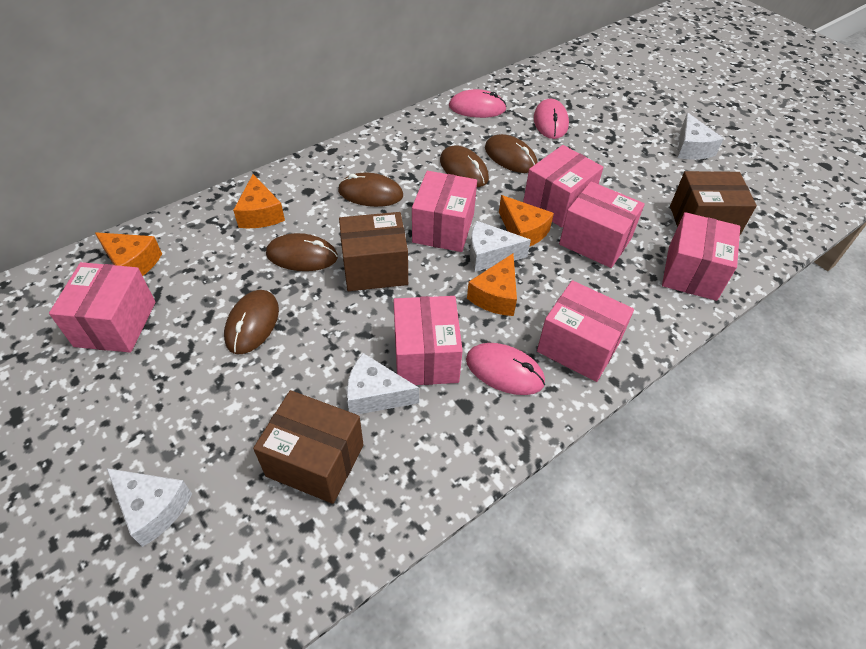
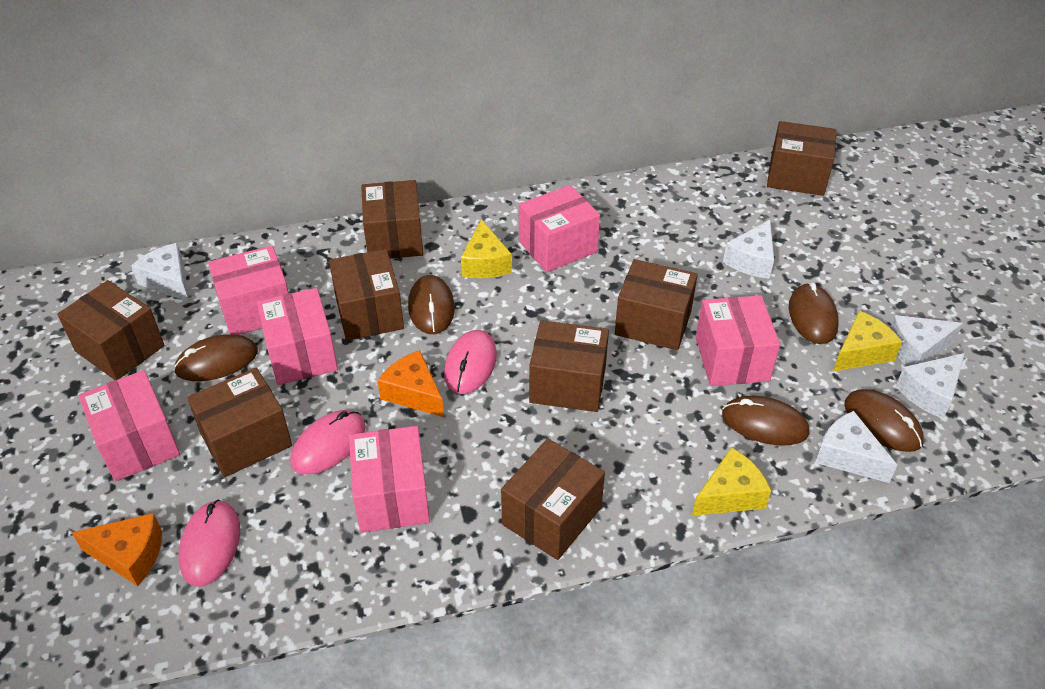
brown box: [253,390,364,504] [339,212,408,291] [670,171,757,235] = 3 -> [57,280,165,380] [187,368,292,477] [329,249,404,341] [361,180,423,259] [501,439,605,560] [529,320,609,412] [615,259,698,350] [767,121,836,196] = 8
orange cheese: [95,232,162,276] [233,174,285,228] [467,254,517,316] [499,195,554,246] = 4 -> [71,513,162,586] [378,350,444,417] = 2
pink box: [49,262,156,352] [394,296,463,385] [412,171,477,252] [523,145,603,227] [537,280,634,382] [559,181,645,268] [662,212,740,301] = 7 -> [78,370,180,482] [208,245,289,335] [257,288,338,385] [349,426,430,533] [519,185,600,272] [696,295,780,386] = 6
white cheese: [107,468,192,547] [347,353,419,415] [470,221,531,272] [678,113,724,160] = 4 -> [131,243,189,302] [723,220,774,279] [815,411,898,483] [890,315,963,366] [896,353,965,419] = 5
yellow cheese: none = 0 -> [461,219,512,278] [692,447,771,516] [833,311,902,371] = 3

